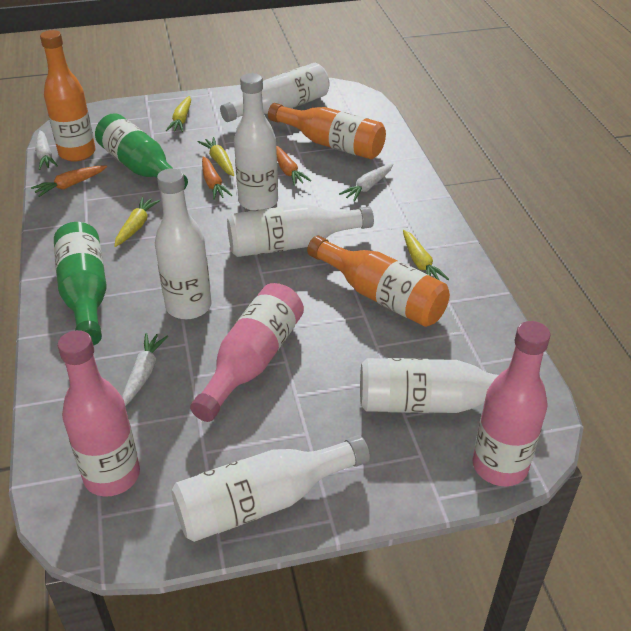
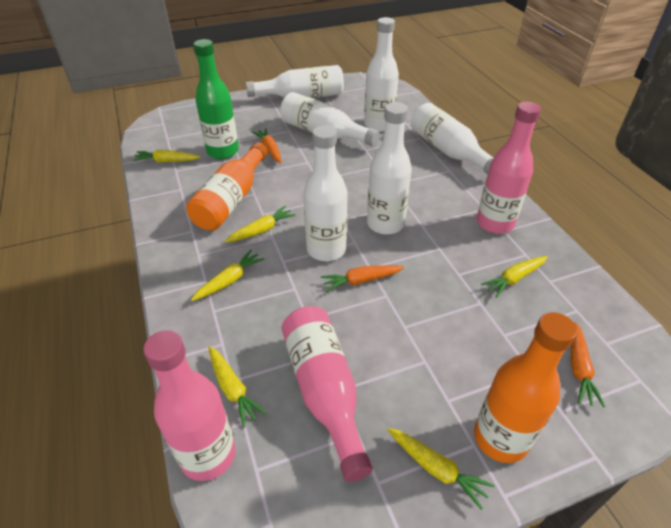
green bottle: [54,222,107,346] [95,113,188,190] = 2 -> [194,39,239,159] = 1
orange bottle: [40,30,96,162] [268,103,386,159] [307,236,450,327] = 3 -> [186,142,268,230] [474,312,577,463] = 2
white carrot: [35,130,58,170] [122,333,168,406] [339,163,394,202] = 3 -> none = 0
yellow carrot: [114,197,160,247] [166,96,191,132] [198,137,234,176] [403,230,449,281] = 4 -> [132,150,200,163] [191,249,265,301] [208,346,267,427] [225,206,296,243] [387,428,495,510] [481,256,548,298] = 6

